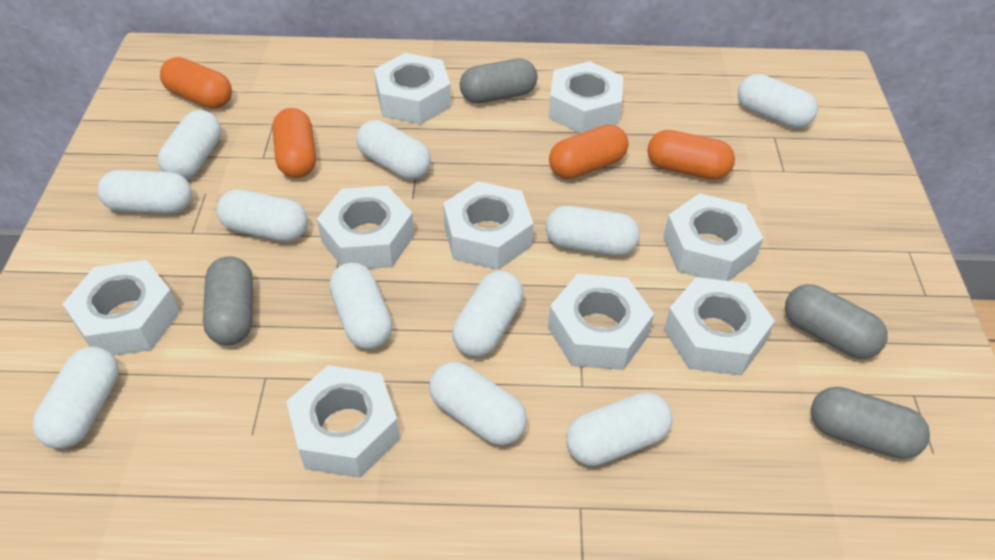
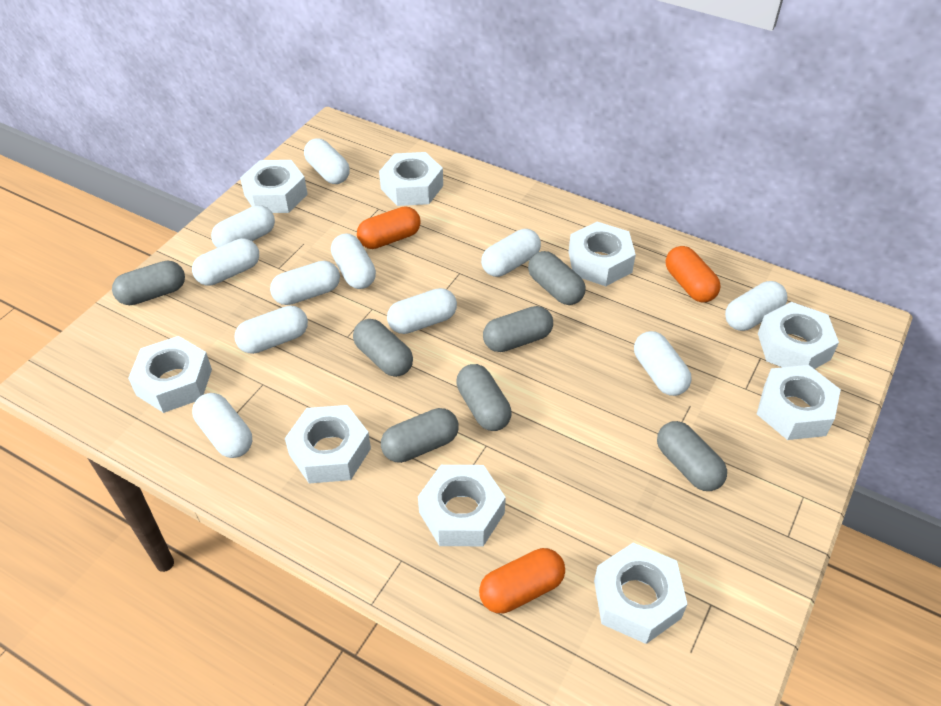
grey capsule: [203,256,253,345] [460,59,538,103] [785,284,888,359] [811,387,930,459] = 4 -> [112,261,185,305] [353,319,413,377] [381,408,459,463] [456,364,512,431] [483,306,553,352] [528,251,586,305] [657,421,727,491] = 7
orange capsule: [160,57,232,109] [272,108,316,178] [549,124,628,179] [647,130,735,180] = 4 -> [357,206,420,249] [479,548,565,613] [666,246,721,302] = 3

